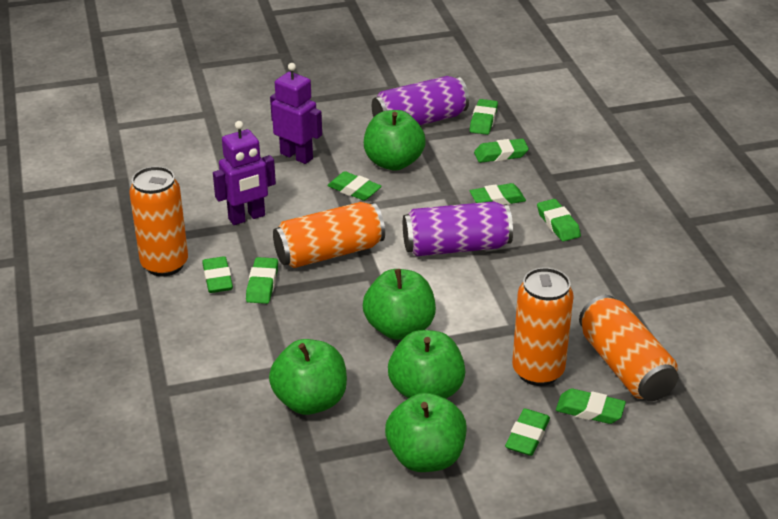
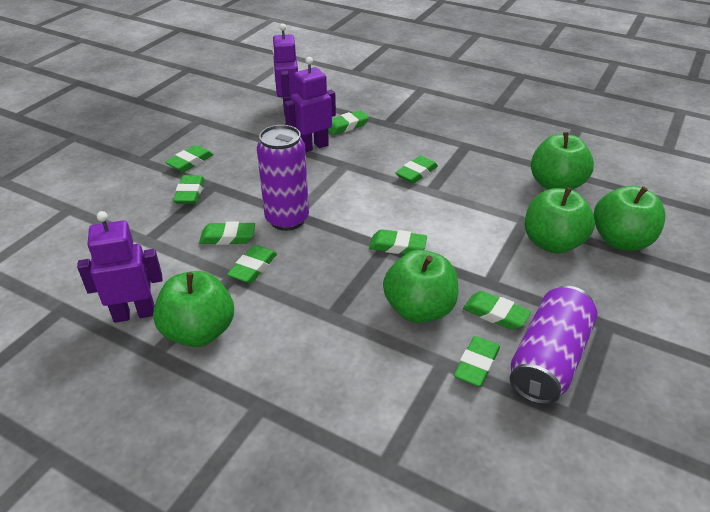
orange can: [129,166,188,277] [273,202,385,268] [512,268,574,386] [579,295,678,401] = 4 -> none = 0
purple robot: [213,121,276,225] [270,63,322,164] = 2 -> [77,211,162,323] [272,24,298,115] [284,57,336,153] = 3

